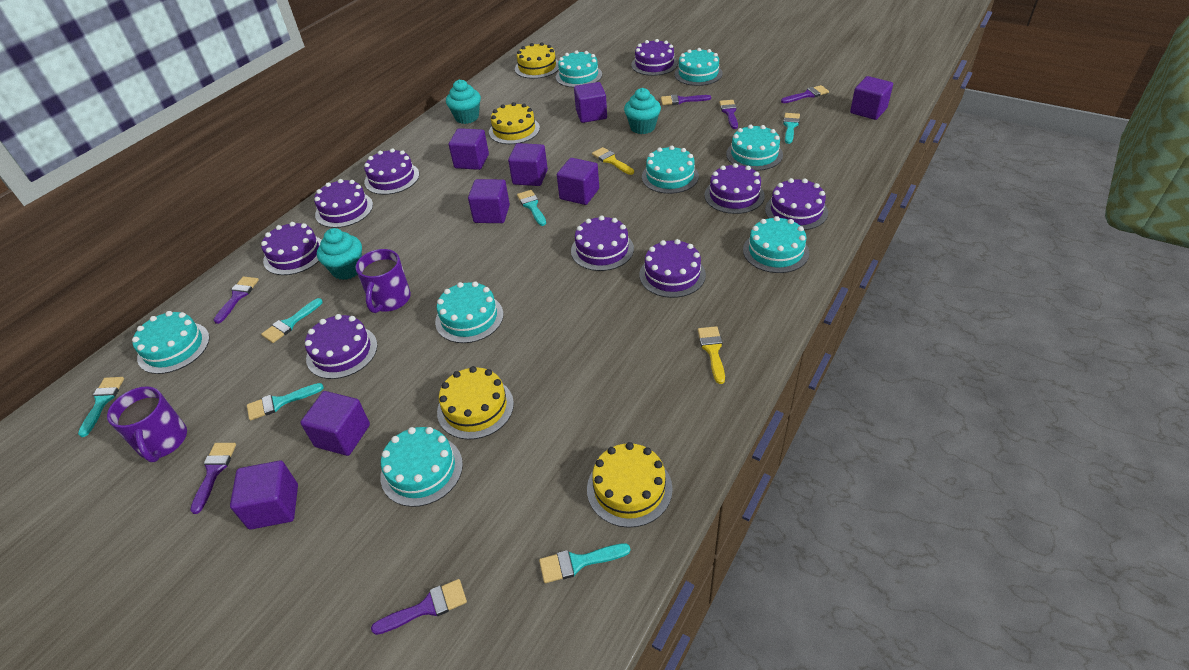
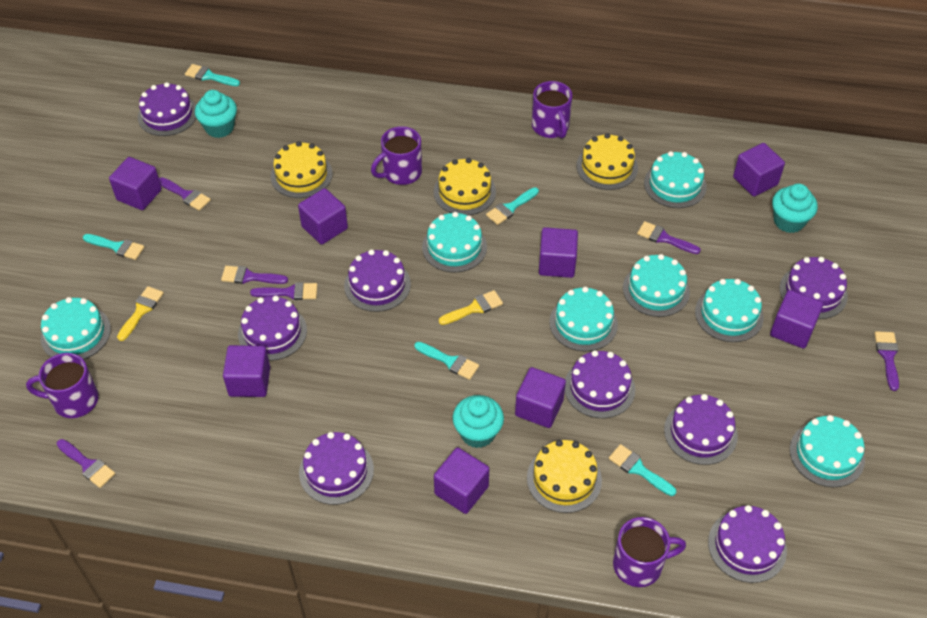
purple cake: [261,222,321,275] [305,314,378,379] [314,179,373,228] [364,148,419,195] [571,215,634,271] [631,39,678,76] [639,239,706,298] [704,163,765,214] [765,178,828,230] = 9 -> [138,82,196,136] [238,296,307,361] [299,432,374,505] [344,249,411,312] [565,350,635,418] [664,394,738,465] [708,505,787,583] [780,257,848,319] = 8
purple mug: [107,386,187,462] [355,249,411,313] = 2 -> [26,353,99,418] [371,126,422,185] [532,81,572,138] [613,517,686,587] = 4
turquoise brush: [78,377,124,437] [247,383,324,421] [261,298,323,343] [517,190,546,226] [539,543,631,583] [783,113,800,144] = 6 -> [83,234,144,260] [185,64,240,86] [414,342,479,380] [486,187,539,225] [609,444,676,496] = 5
turquoise cake: [132,311,210,374] [380,427,463,507] [435,281,503,343] [556,50,602,88] [642,146,699,194] [675,48,723,86] [726,125,783,171] [743,216,809,273] = 8 -> [41,297,111,360] [422,212,487,273] [549,287,618,351] [623,254,690,317] [644,151,707,208] [695,279,764,342] [790,415,865,487] = 7

